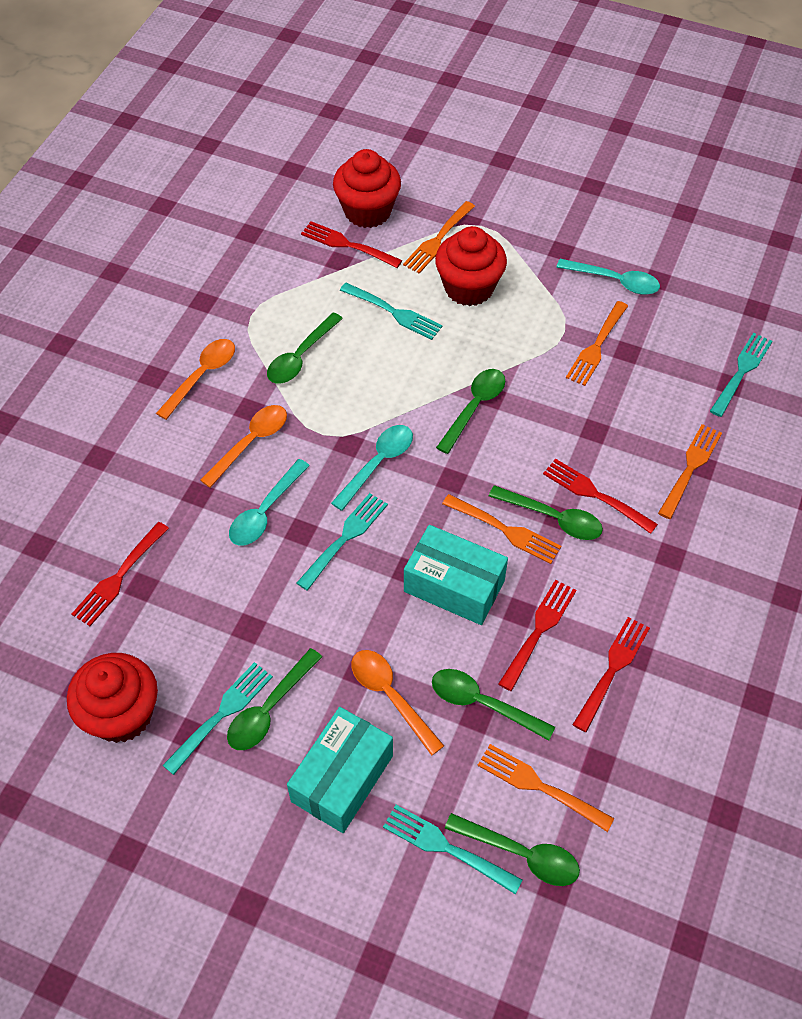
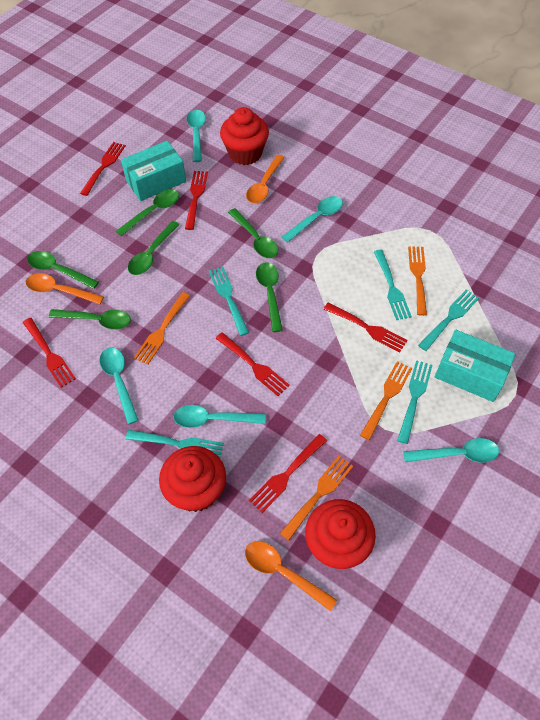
orange fork: [403,201,475,274] [442,494,561,564] [477,744,615,832] [566,301,628,386] [658,424,722,519] = 5 -> [134,292,190,365] [280,456,353,541] [360,361,412,440] [408,246,427,316] = 4
red fork: [72,522,169,626] [301,221,402,268] [499,579,577,691] [543,458,658,534] [573,617,650,732] = 5 -> [23,318,76,388] [80,142,126,196] [185,171,208,230] [215,332,290,396] [249,434,327,513] [324,303,407,352] = 6
turquoise spoon: [229,459,310,546] [331,425,413,511] [556,259,660,295] = 3 -> [100,347,139,424] [173,405,265,428] [187,110,206,162] [282,196,343,243] [403,438,499,463] = 5

